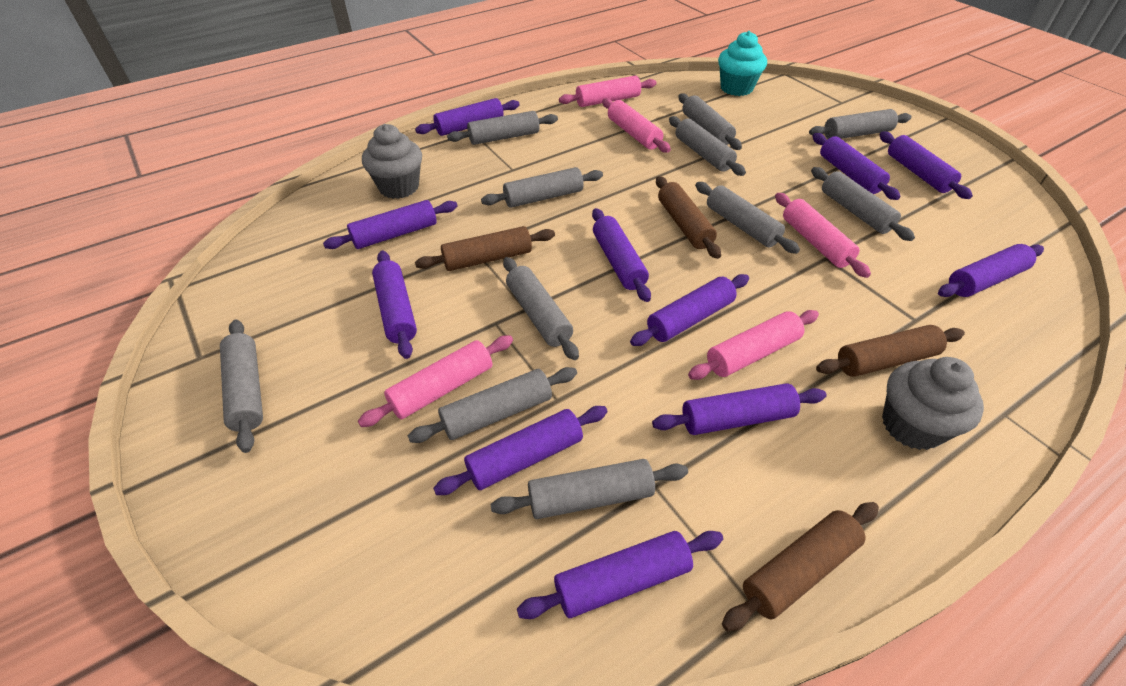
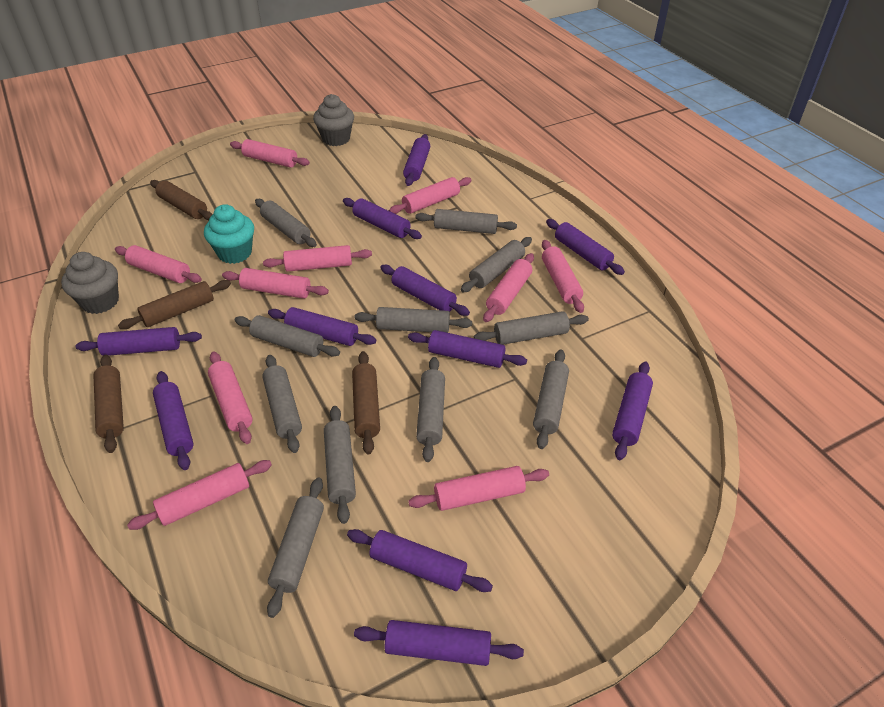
pink rolling pin: [358,335,513,427] [559,76,657,107] [602,98,671,153] [688,310,819,380] [775,193,871,278] = 5 -> [115,245,202,283] [127,460,272,530] [208,352,253,444] [222,268,329,299] [230,139,310,168] [263,245,372,272] [389,177,472,214] [408,466,549,511] [483,253,534,322] [542,240,584,313] = 10

